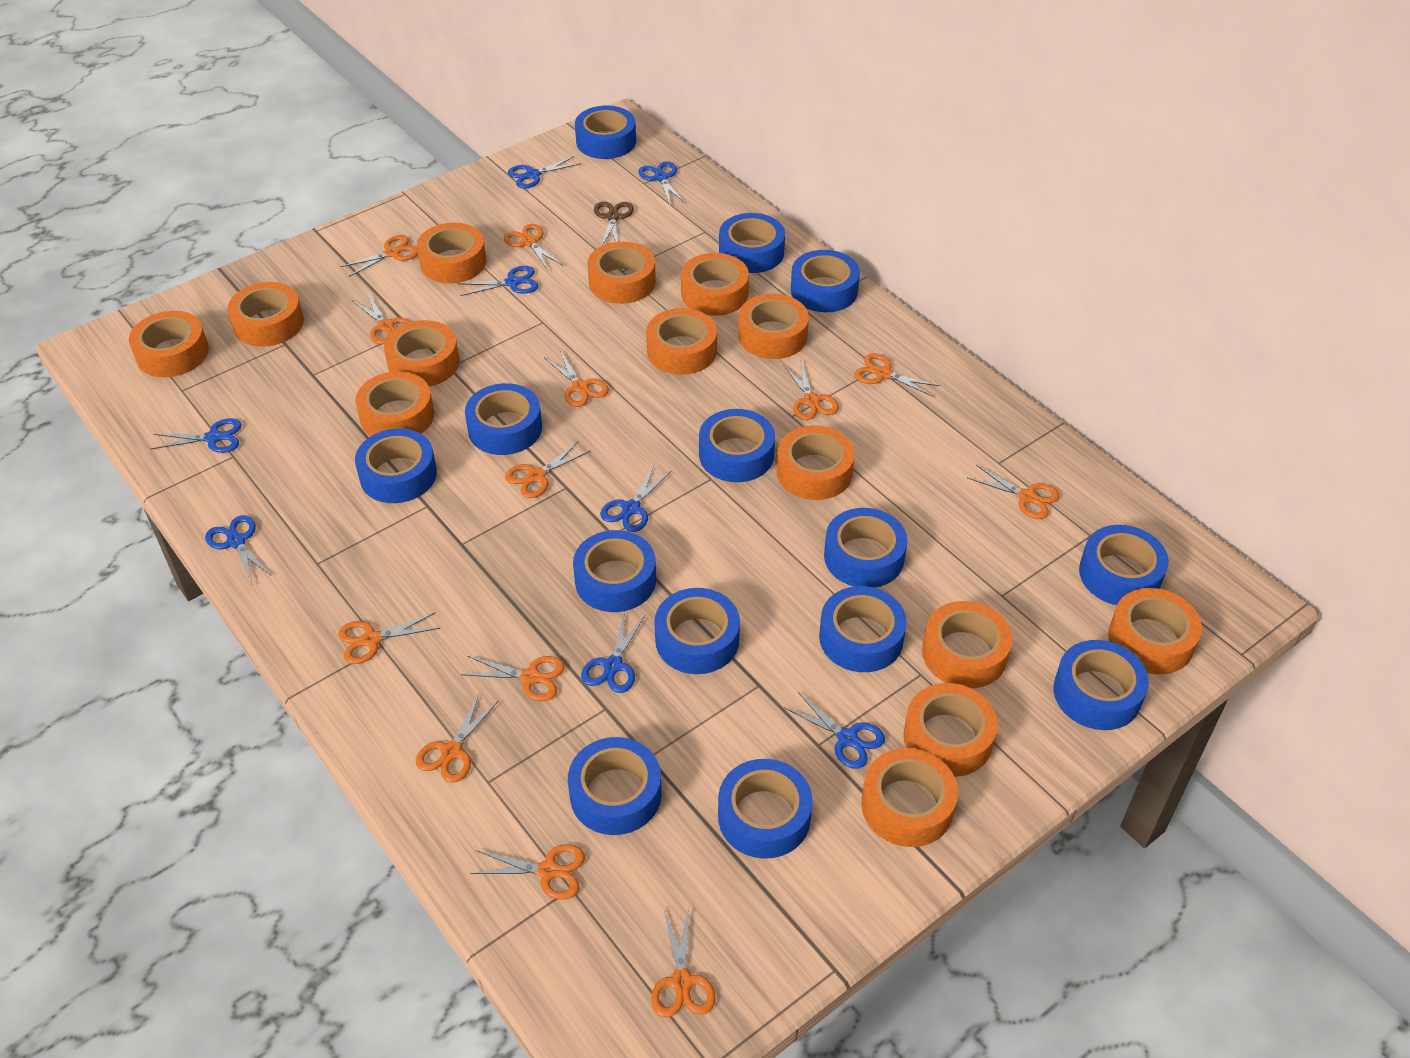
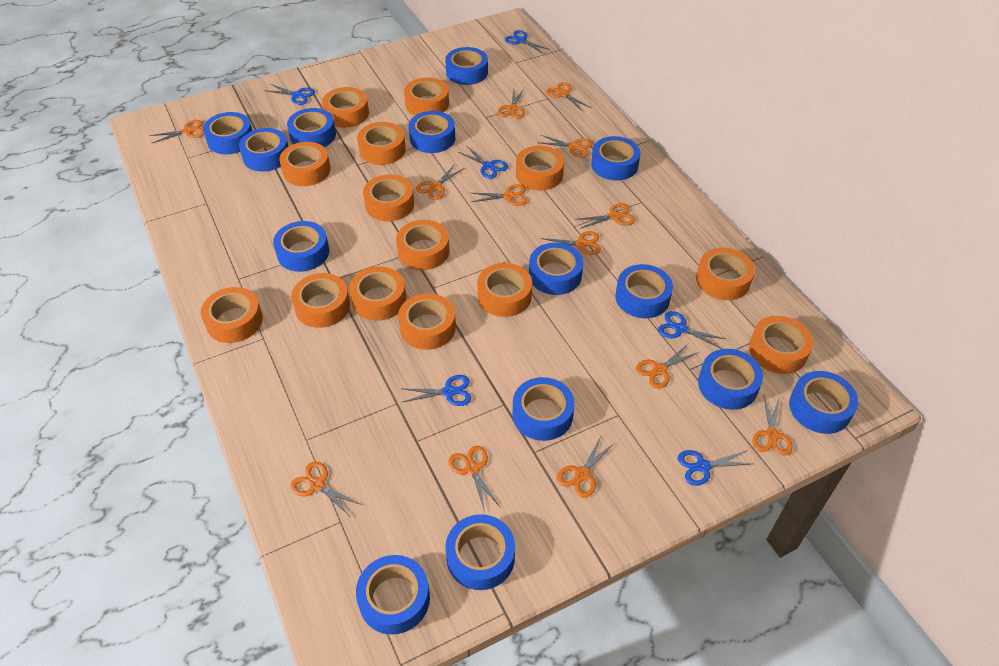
blue scissors: [151,418,242,453] [205,515,272,584] [458,266,538,296] [508,156,581,189] [581,612,645,693] [600,465,671,532] [639,161,685,205] [784,692,885,769] = 8 -> [264,84,315,105] [403,375,471,406] [458,146,508,179] [505,30,550,53] [658,311,725,349] [678,450,753,486] = 6
brown scissors: [594,202,634,245] = 1 -> none = 0

